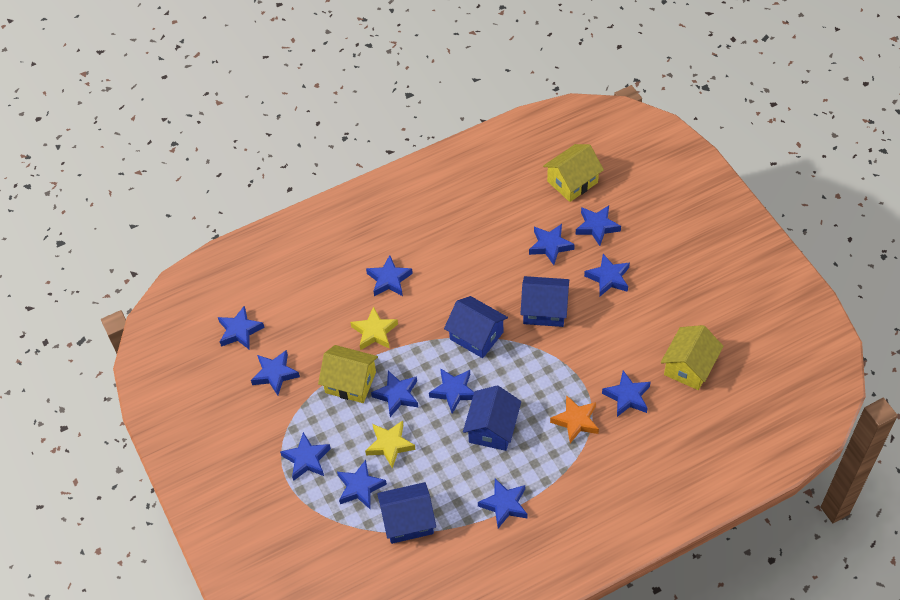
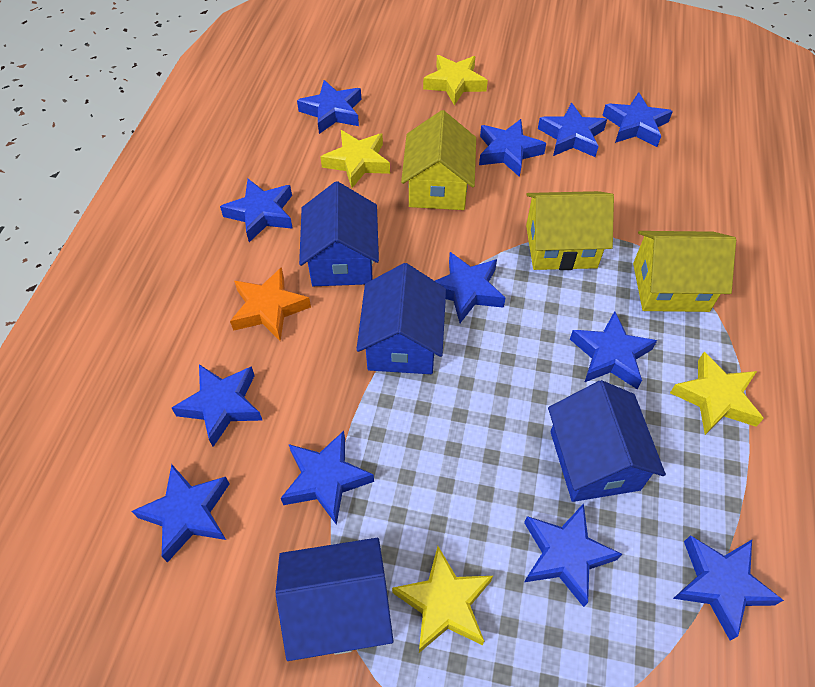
yellow star: [350,306,398,350] [365,420,416,469] = 2 -> [321,130,390,188] [392,546,493,653] [423,55,488,105] [670,352,764,435] = 4

